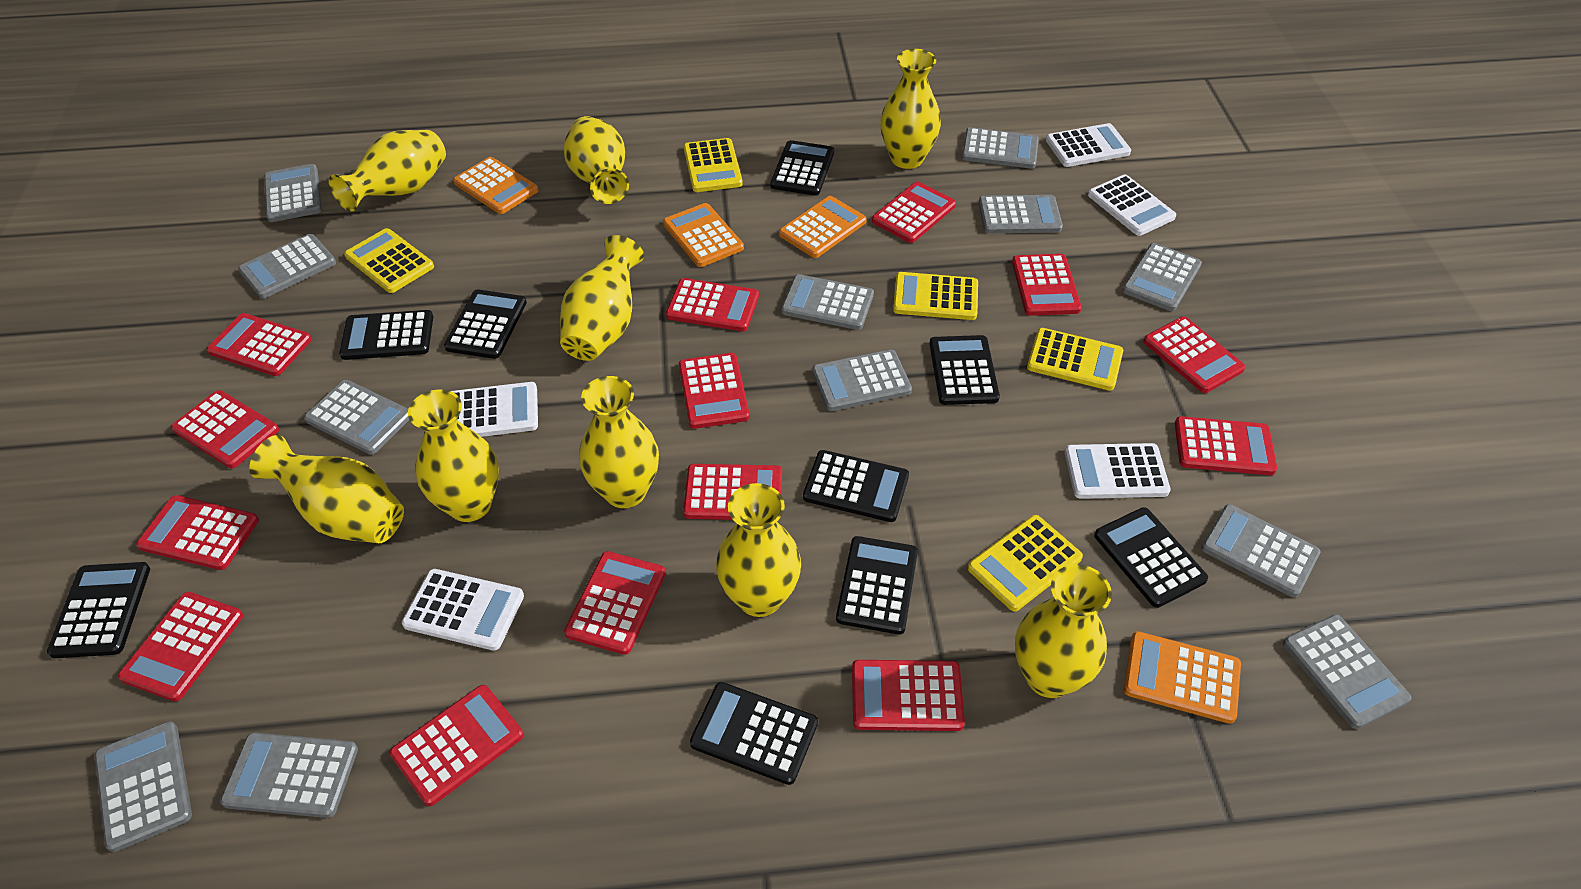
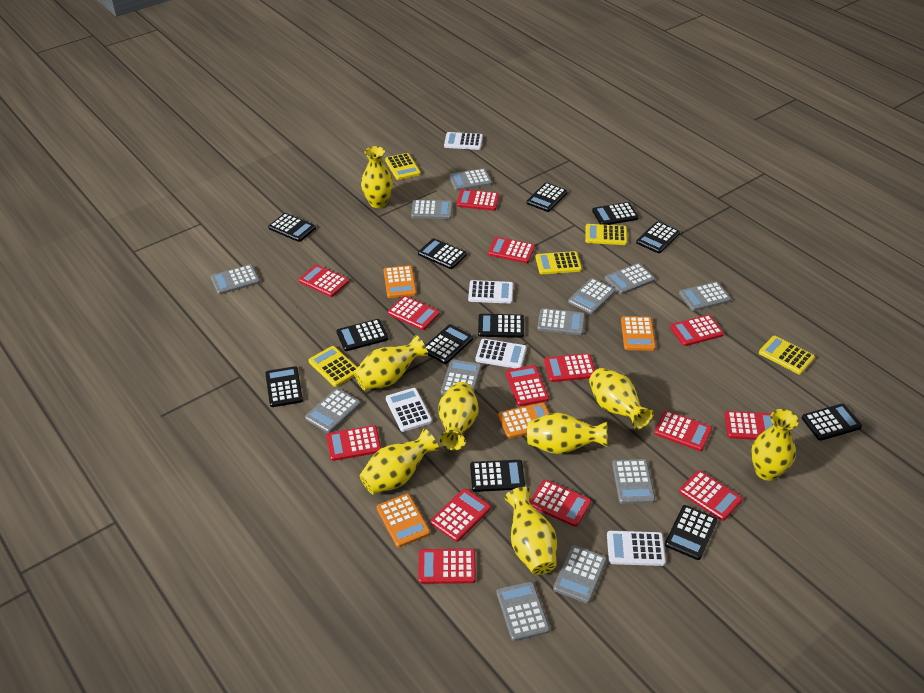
black calculator: [47,562,150,658] [339,310,433,360] [444,289,527,359] [690,682,818,785] [770,140,834,196] [803,450,909,522] [836,536,918,635] [929,335,1000,405] [1094,507,1208,608] = 9 -> [265,366,303,407] [268,213,316,242] [336,319,388,351] [418,238,467,269] [425,324,473,364] [470,460,525,492] [478,314,524,338] [526,183,567,212] [592,202,639,225] [636,221,680,253] [665,505,717,560] [802,404,862,441] = 12
yellow vase: [249,435,404,543] [329,130,446,212] [408,389,499,522] [560,235,644,361] [564,116,629,204] [579,376,659,508] [716,483,801,617] [880,49,941,169] [1015,564,1112,698] = 9 -> [354,335,428,390] [359,429,439,494] [361,146,393,208] [438,382,479,450] [505,487,557,575] [527,413,607,454] [589,368,653,429] [751,409,799,481] = 8

